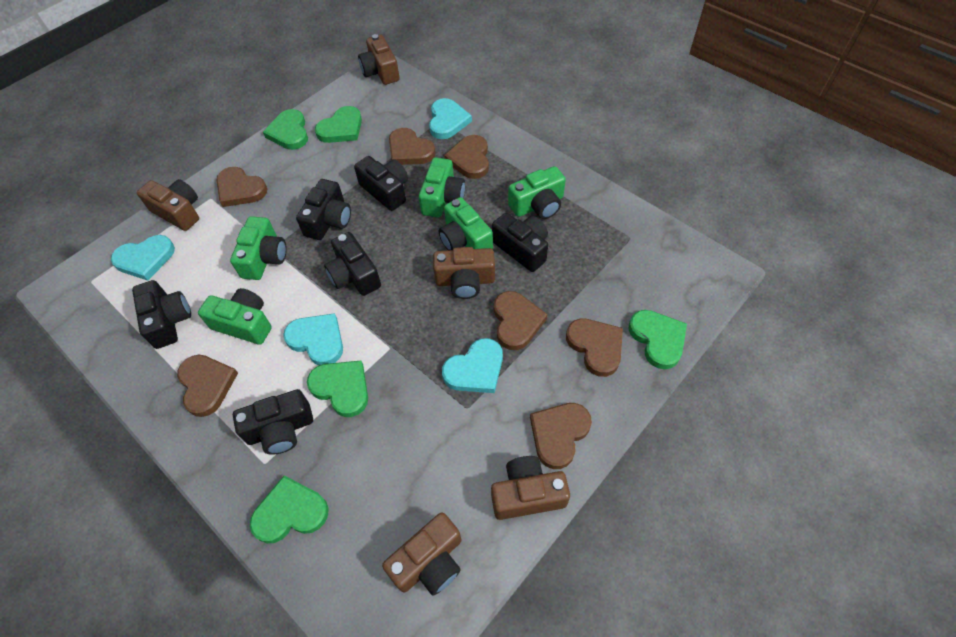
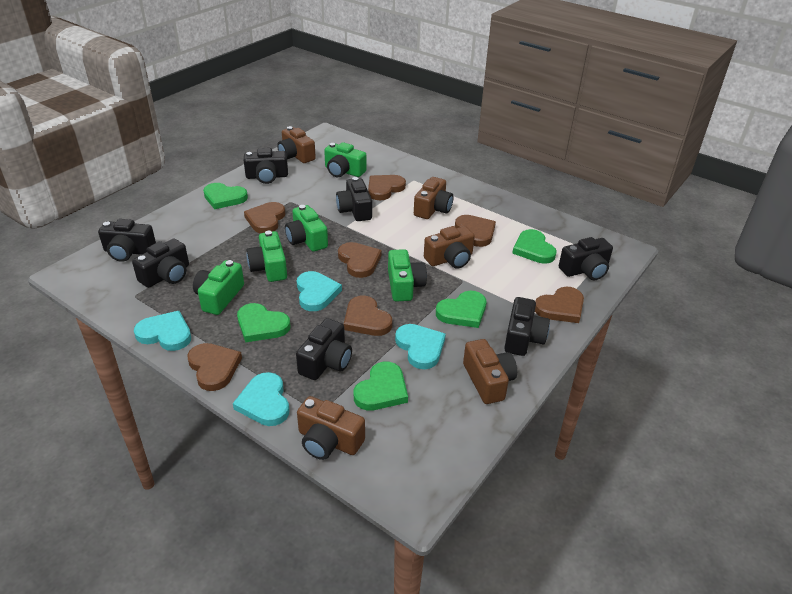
black camera: [132,280,191,349] [233,389,313,455] [296,179,351,240] [324,232,381,296] [354,156,408,211] [492,213,548,272] = 6 -> [98,219,156,262] [132,238,189,288] [244,148,288,184] [296,318,352,380] [336,177,372,221] [504,297,550,356] [559,237,613,280] = 7

